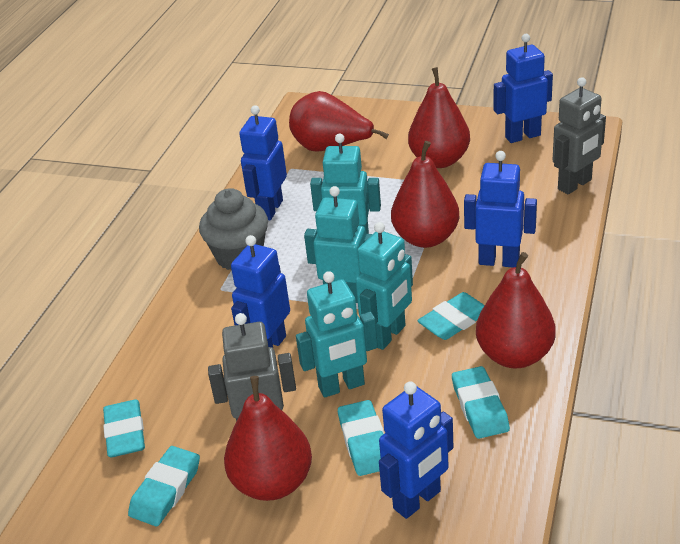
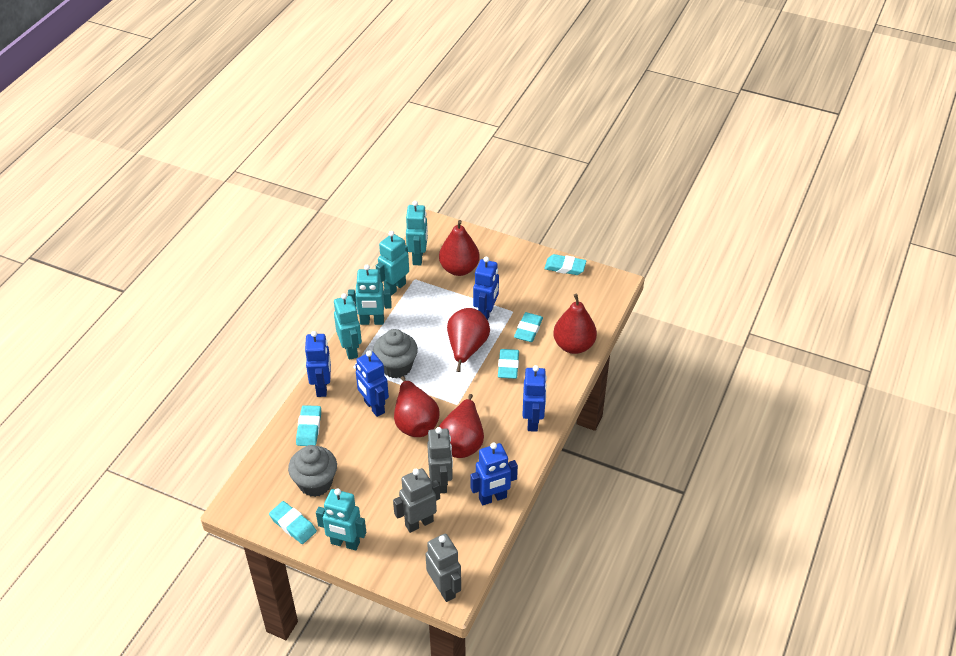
grey cupcake: [199,188,268,270] = 1 -> [288,445,337,497] [373,329,418,378] = 2
grey robot: [208,313,296,421] [553,77,606,194] = 2 -> [393,468,440,533] [426,534,461,602] [427,427,453,493] = 3
turquoise robot: [296,271,378,398] [304,186,372,303] [310,133,381,234] [356,222,413,350] = 4 -> [316,488,366,550] [334,293,362,360] [348,265,392,325] [376,231,409,296] [406,201,428,265] = 5

